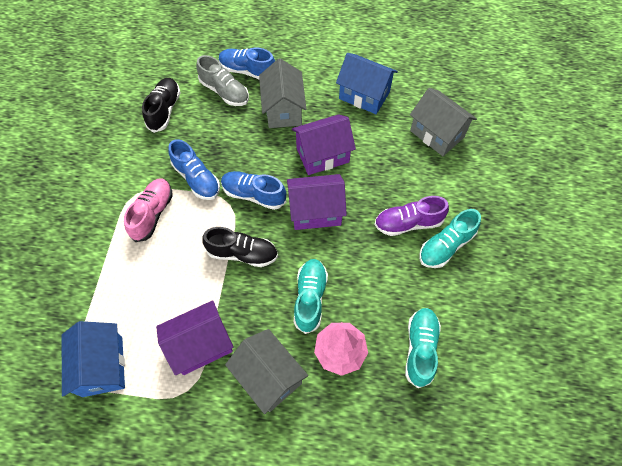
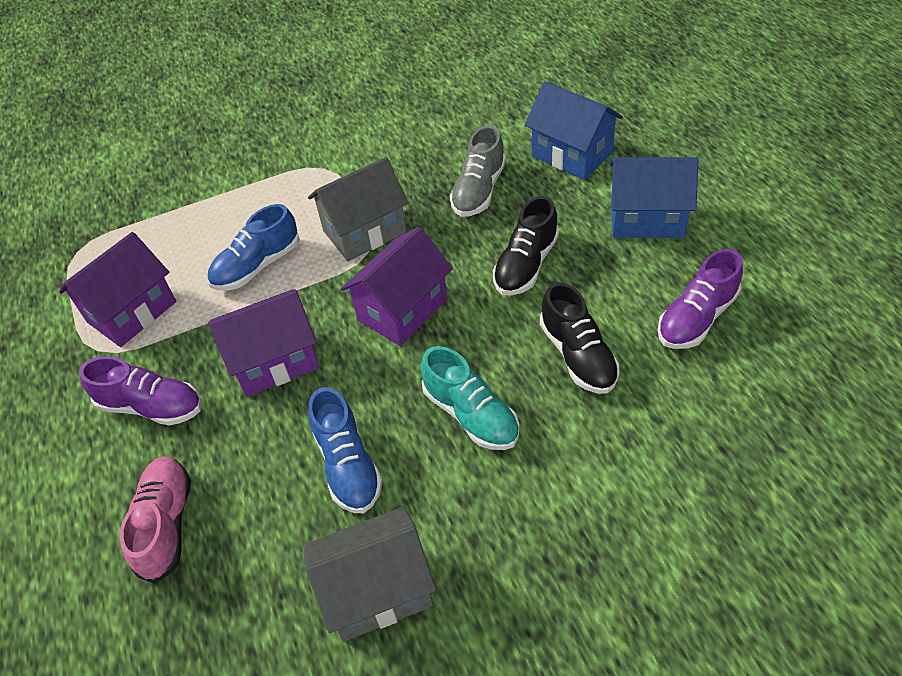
blue shoe: [169,139,220,200] [219,48,275,79] [221,171,286,210] = 3 -> [207,204,300,290] [308,387,383,513] = 2
grey house: [225,329,308,414] [259,58,307,128] [410,88,477,156] = 3 -> [304,507,436,642] [308,157,409,261] = 2
pink tree: [314,322,368,376] = 1 -> none = 0
purple shoe: [374,196,449,236] = 1 -> [79,356,202,426] [657,249,743,349] = 2
turquoise shoe: [294,259,328,334] [405,308,441,388] [419,209,481,268] = 3 -> [421,346,519,450] = 1

